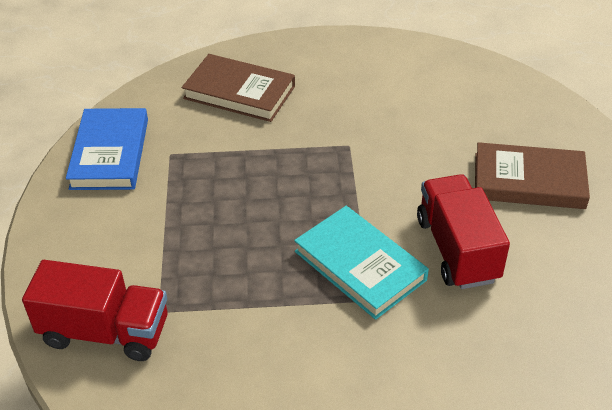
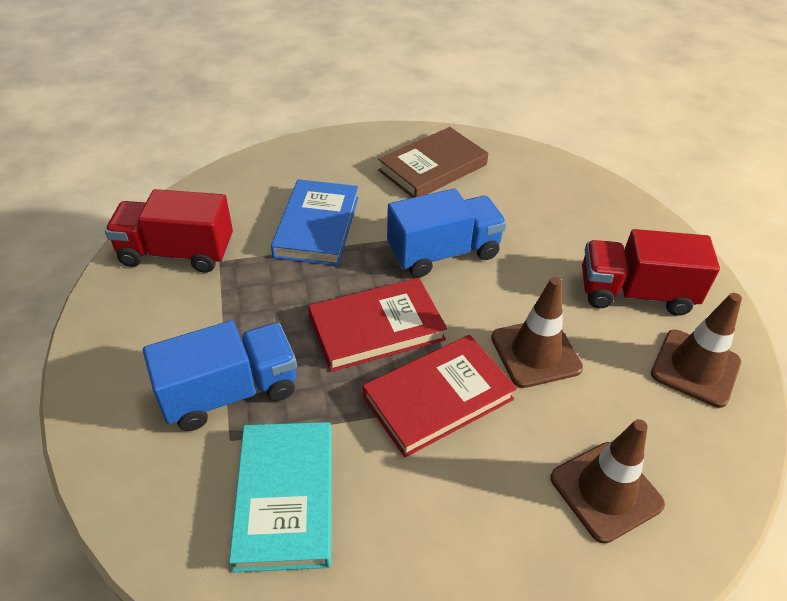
blue truck: none = 0 -> [143,320,297,431] [387,189,507,277] = 2
brown book: [182,54,295,122] [475,142,590,209] = 2 -> [378,127,488,198] = 1
brown traffic cone: none = 0 -> [491,277,583,388] [550,419,665,544] [651,293,742,408] = 3
red book: none = 0 -> [308,278,447,372] [363,335,517,457] = 2

